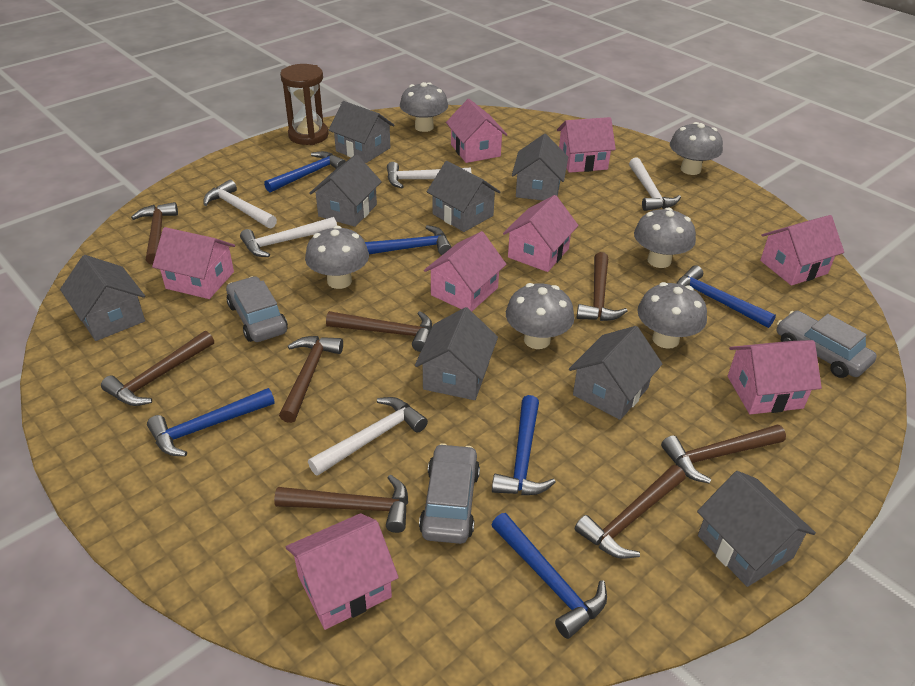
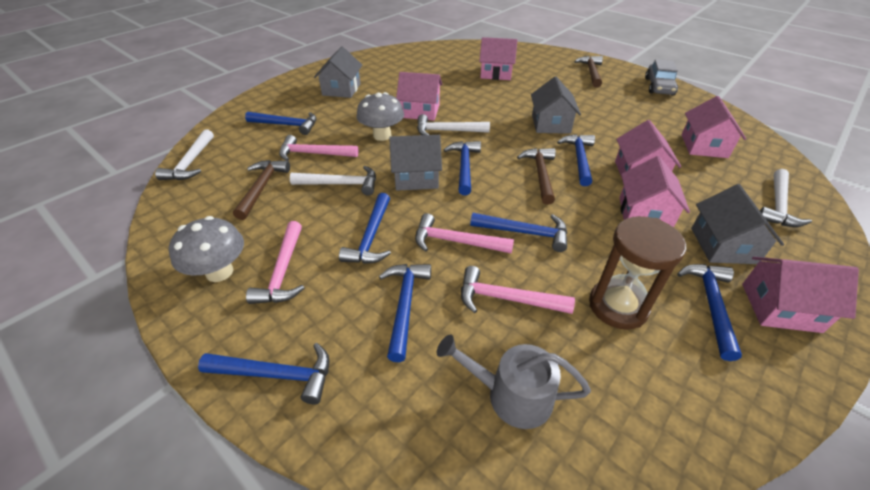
blue hammer: [147,388,275,456] [264,151,346,193] [365,225,452,255] [492,395,556,495] [492,513,607,639] [676,265,776,328] = 6 -> [198,343,329,404] [245,112,316,135] [339,193,391,264] [379,264,431,362] [444,141,481,195] [470,213,567,252] [557,134,595,186] [677,264,742,361] = 8
brown hammer: [101,331,214,406] [131,202,178,265] [274,475,408,533] [279,336,343,423] [326,311,432,352] [575,465,686,559] [577,252,628,321] [661,424,786,484] = 8 -> [233,160,290,220] [517,148,556,205] [574,56,603,88] = 3
grey car: [226,276,288,342] [419,443,480,544] [777,311,877,378] = 3 -> [645,59,678,95] = 1
grey house: [60,255,145,341] [309,154,382,227] [329,101,395,163] [415,307,498,400] [427,161,500,232] [512,134,568,201] [569,326,662,420] [697,471,816,587] = 8 -> [314,46,362,98] [389,135,442,191] [531,77,581,134] [691,184,784,264] = 4
grey mushroom: [305,226,369,289] [400,82,448,132] [506,283,575,349] [634,207,696,268] [637,282,707,349] [670,122,723,175] = 6 -> [169,216,244,282] [356,92,404,141] = 2
grey watering can: none = 0 -> [437,335,591,429] = 1
pink hammer: none = 0 -> [246,221,304,304] [279,135,358,161] [415,213,514,254] [461,266,575,314] = 4
pink house: [152,227,235,299] [286,513,399,630] [424,231,506,311] [446,99,508,163] [503,195,579,272] [557,117,616,173] [728,340,822,414] [760,215,844,286] = 8 -> [396,72,442,121] [479,37,517,80] [615,120,681,178] [619,156,690,227] [681,96,746,158] [742,257,859,333] = 6
white hammer: [203,180,277,228] [240,217,337,257] [308,397,428,476] [387,162,471,188] [629,157,681,211] = 5 -> [155,129,214,180] [290,166,376,196] [417,114,490,135] [760,169,812,227] = 4

